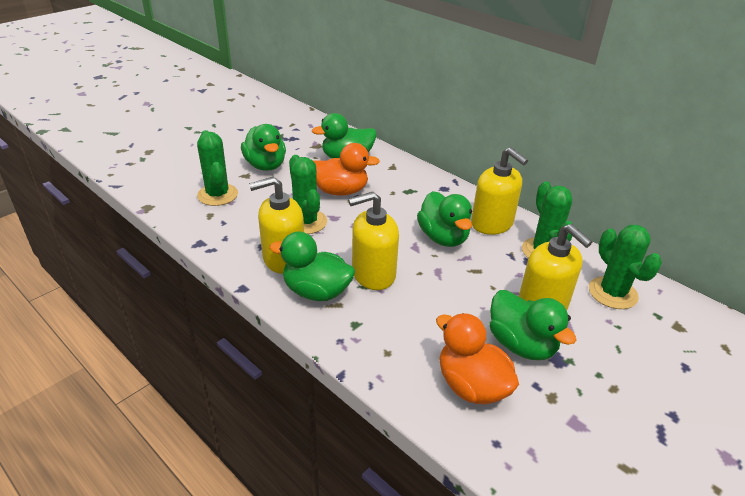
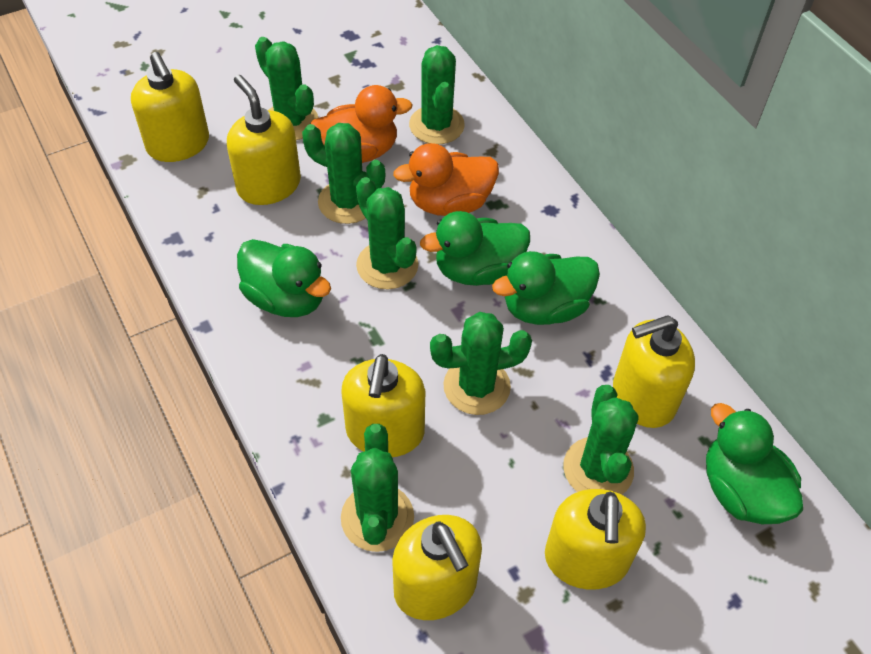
green cactus: [197,130,238,206] [289,155,327,234] [522,181,573,258] [589,225,662,309] = 4 -> [255,37,319,140] [302,123,385,224] [341,424,414,552] [356,177,418,289] [409,45,465,144] [430,312,532,415] [563,385,638,495] = 7
green duck: [241,124,286,171] [269,231,355,301] [312,113,376,158] [417,191,472,247] [490,290,576,360] = 5 -> [237,239,331,317] [420,211,530,286] [492,251,600,325] [706,403,803,524] = 4
yellow soap dispenser: [249,177,304,274] [348,192,399,290] [471,147,528,235] [519,224,592,310] = 4 -> [131,52,209,162] [227,75,301,205] [341,354,425,457] [392,515,482,620] [545,489,646,589] [613,315,695,428] = 6

